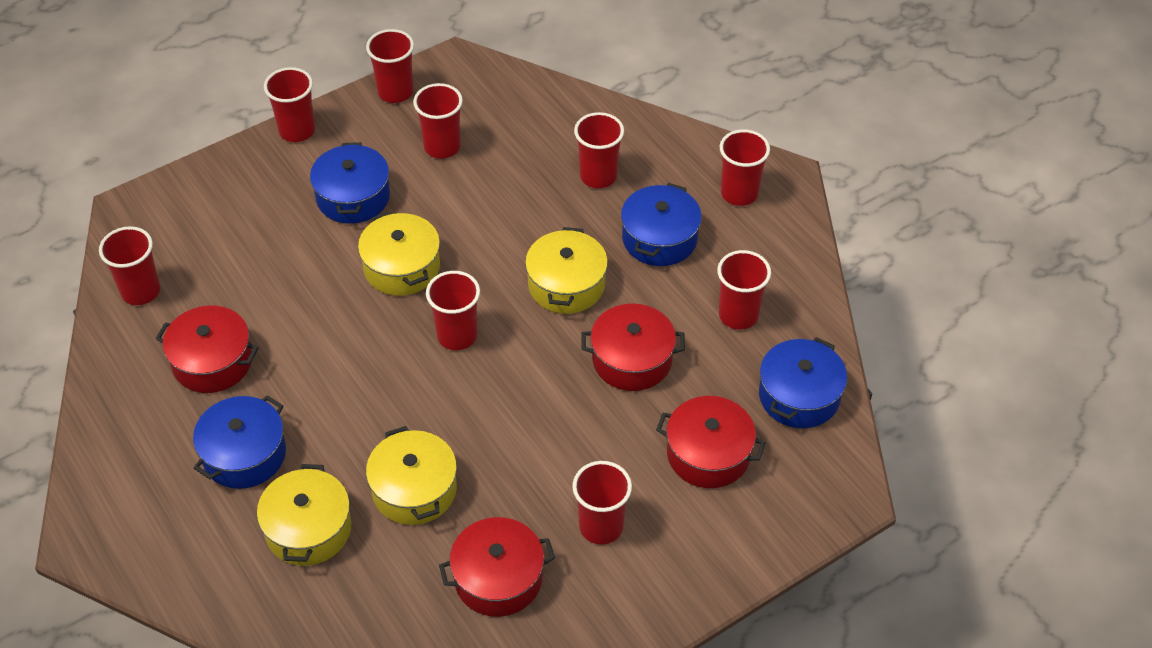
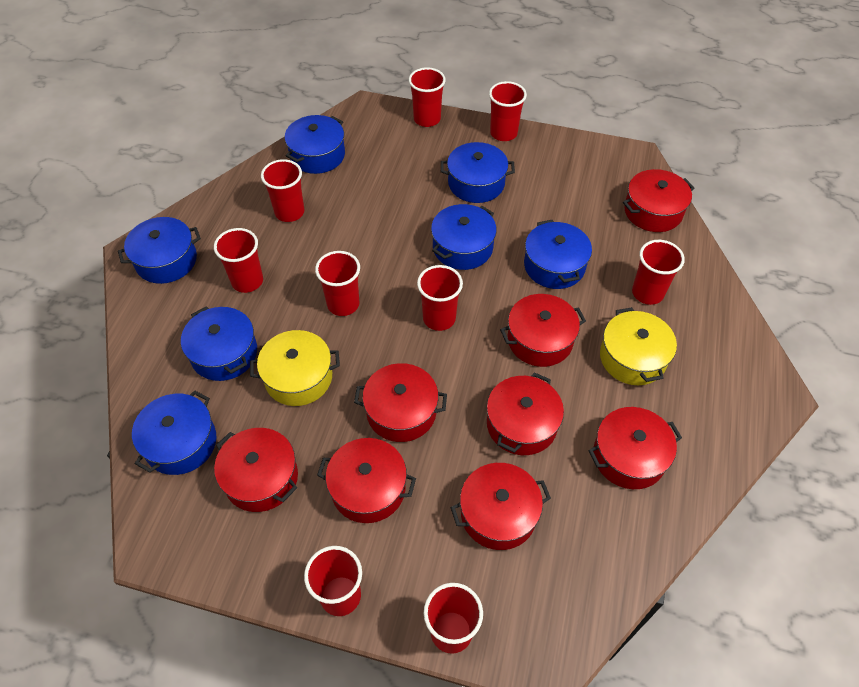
blue pot: [193,395,286,489] [310,142,390,224] [621,183,702,266] [759,337,847,428] = 4 -> [118,217,201,284] [132,390,216,475] [181,306,257,381] [285,115,345,174] [431,204,497,270] [441,142,515,203] [524,220,592,289] = 7
red pot: [156,306,259,393] [439,517,555,617] [581,304,685,391] [656,396,766,488] = 4 -> [214,428,298,512] [317,438,416,523] [354,363,447,442] [450,463,551,550] [487,372,564,455] [500,294,586,367] [588,407,682,489] [623,169,694,232] = 8
yellow pot: [257,464,351,566] [358,212,440,296] [366,426,457,525] [525,227,608,314] = 4 -> [250,330,340,406] [600,307,677,385] = 2

